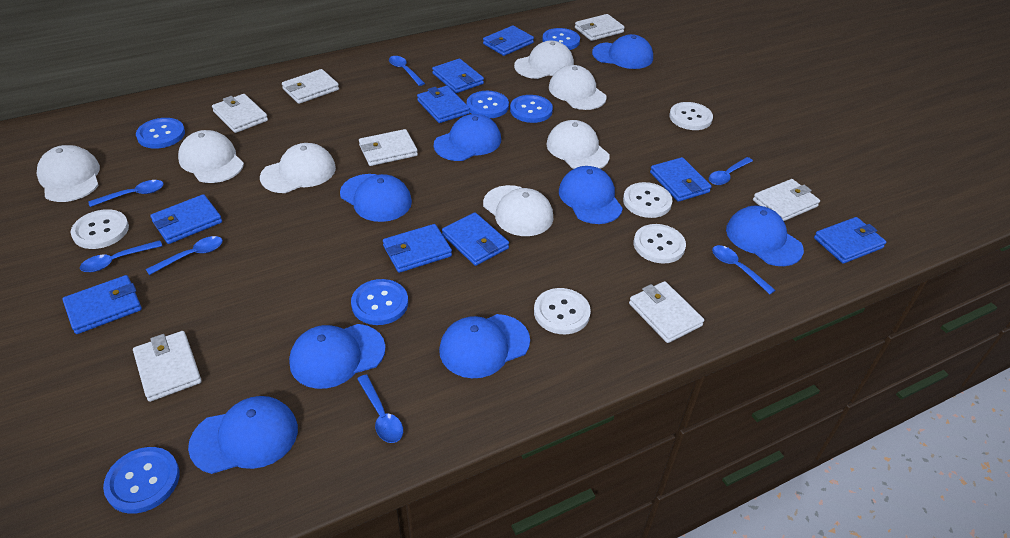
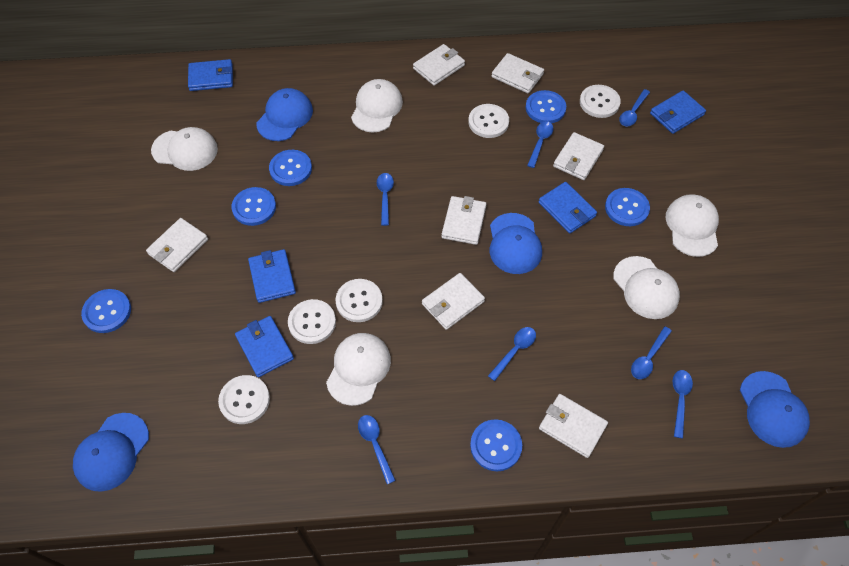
blue cap: [188,396,298,474] [289,324,386,389] [340,174,412,222] [434,114,501,161] [439,314,530,378] [559,166,623,224] [592,34,653,69] [726,206,804,266] = 8 -> [73,413,149,492] [256,88,313,141] [490,213,542,274] [740,371,810,448] = 4
blue wallet: [63,275,142,334] [150,194,222,244] [383,224,452,273] [417,86,470,123] [432,59,484,93] [442,212,509,266] [483,26,534,56] [650,157,711,202] [814,217,886,264] = 9 -> [188,59,233,91] [235,316,294,377] [248,249,296,303] [539,182,597,233] [650,91,706,134] = 5
white cap: [37,145,100,202] [178,130,244,183] [260,143,336,193] [483,185,554,236] [514,41,574,79] [546,120,610,169] [549,65,607,110] = 7 -> [151,127,218,171] [326,333,391,406] [351,79,403,133] [613,256,680,319] [666,194,719,257] = 5

